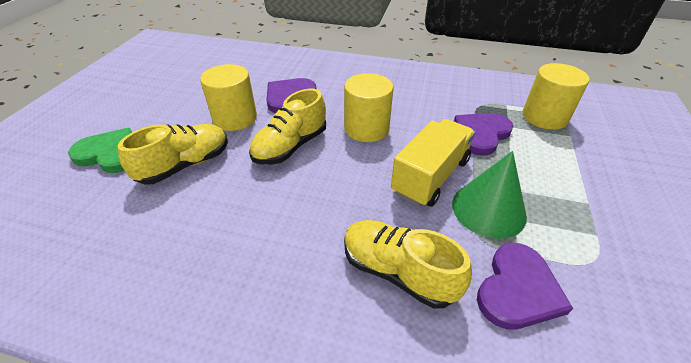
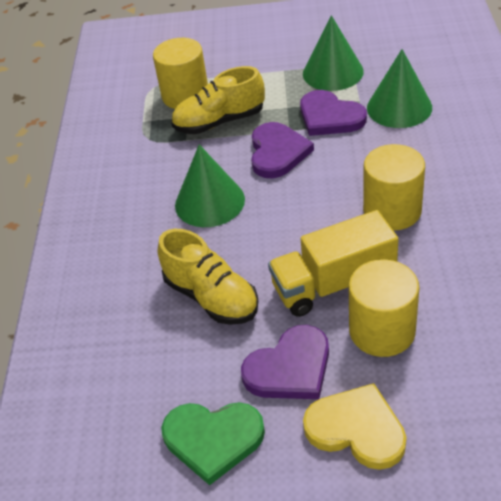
green cone: [452,151,527,239] = 1 -> [175,144,245,227] [303,15,364,91] [367,49,432,128] = 3
yellow heart: none = 0 -> [303,383,407,470] = 1
yellow shoe: [118,124,228,185] [249,89,326,165] [344,220,472,309] = 3 -> [157,229,258,325] [171,66,265,134] = 2

